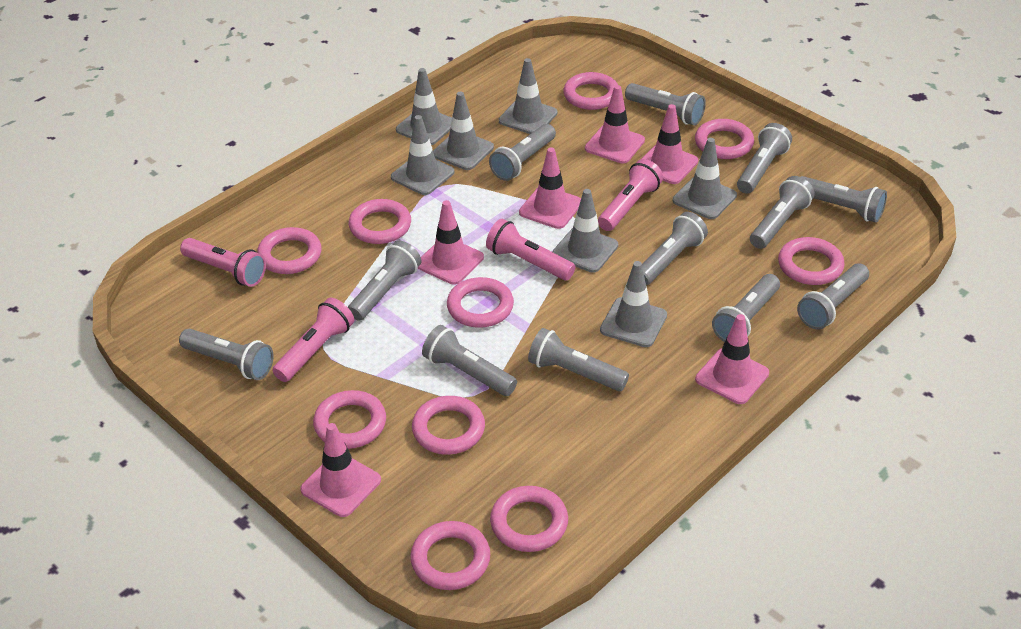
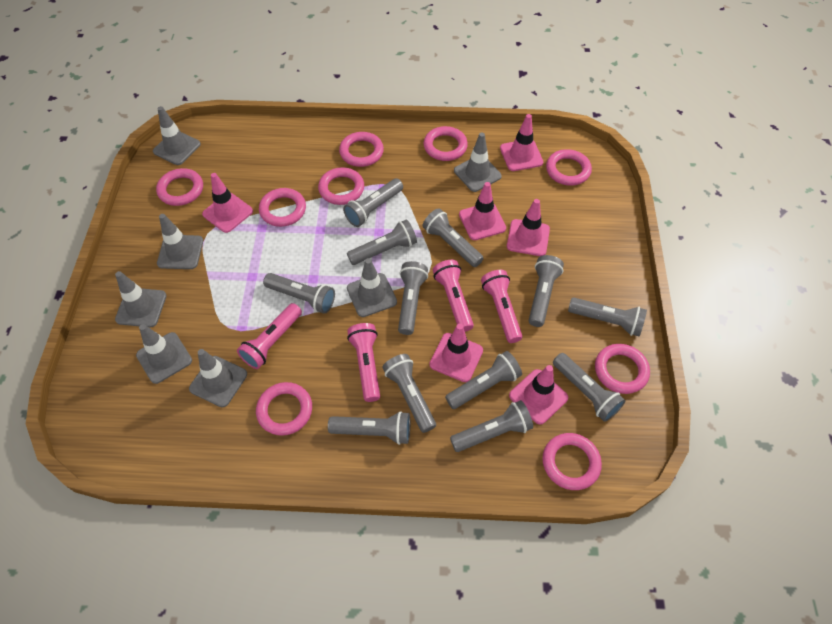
pink ring: [257,227,321,274] [313,390,386,449] [349,199,411,244] [410,521,490,590] [412,396,485,455] [447,277,514,328] [490,486,568,552] [563,72,618,110] [695,119,754,159] [778,237,845,285] = 10 -> [156,168,203,206] [256,382,312,436] [259,188,306,227] [318,167,364,205] [339,132,384,167] [424,126,468,161] [542,433,602,490] [546,149,592,186] [595,344,650,394] = 9

